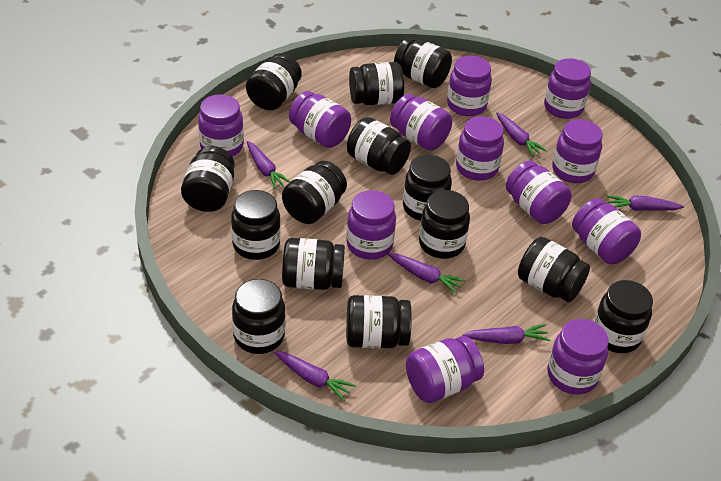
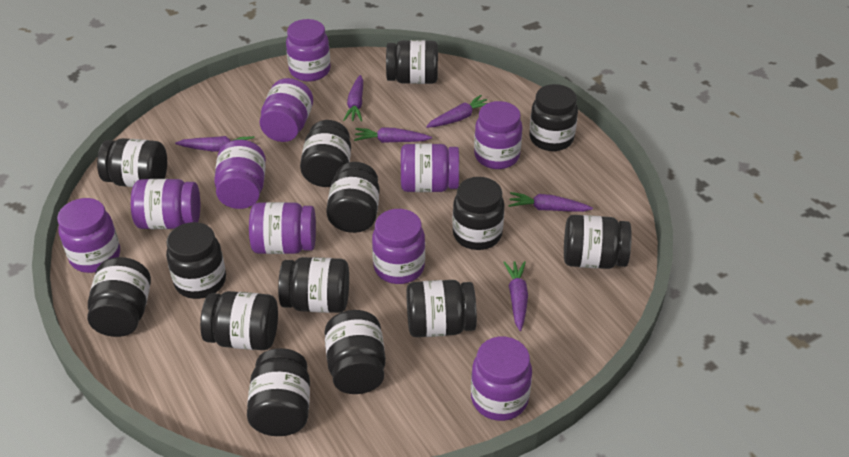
purple jar: [198,94,244,157] [289,91,351,148] [346,190,396,260] [390,94,452,151] [406,336,484,403] [447,56,492,116] [456,116,504,181] [506,161,572,224] [544,58,591,119] [547,319,608,394] [552,119,603,183] [572,198,641,264] = 12 -> [57,198,120,273] [131,179,200,229] [214,140,266,209] [249,202,316,254] [259,78,313,142] [286,19,330,81] [372,209,425,284] [401,144,459,192] [471,336,532,421] [474,101,522,169] = 10

